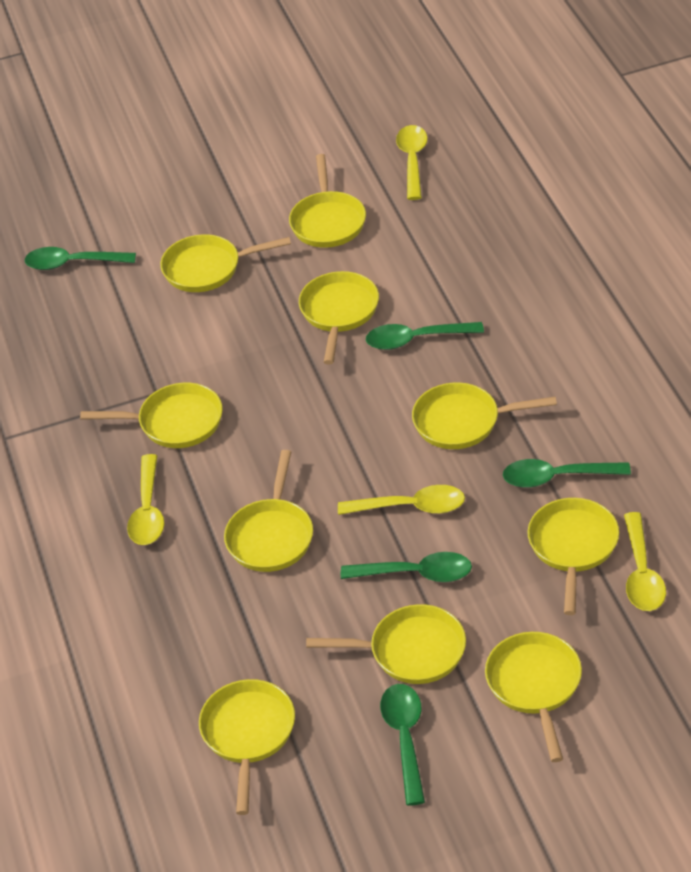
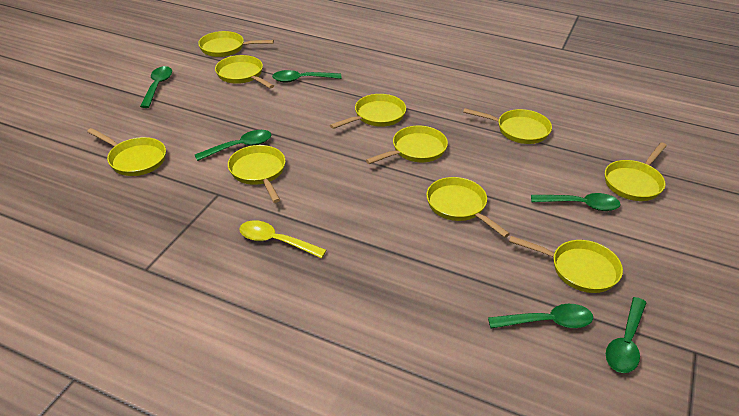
green spoon: [25,247,136,270] [341,552,472,582] [366,322,484,350] [380,684,425,806] [503,459,631,488] = 5 -> [140,66,172,108] [195,130,271,161] [272,70,341,83] [488,304,593,328] [531,193,621,211] [606,297,647,373] = 6
yellow spoon: [127,454,165,545] [338,485,465,515] [396,125,428,200] [624,512,666,611] = 4 -> [239,220,327,258] = 1

